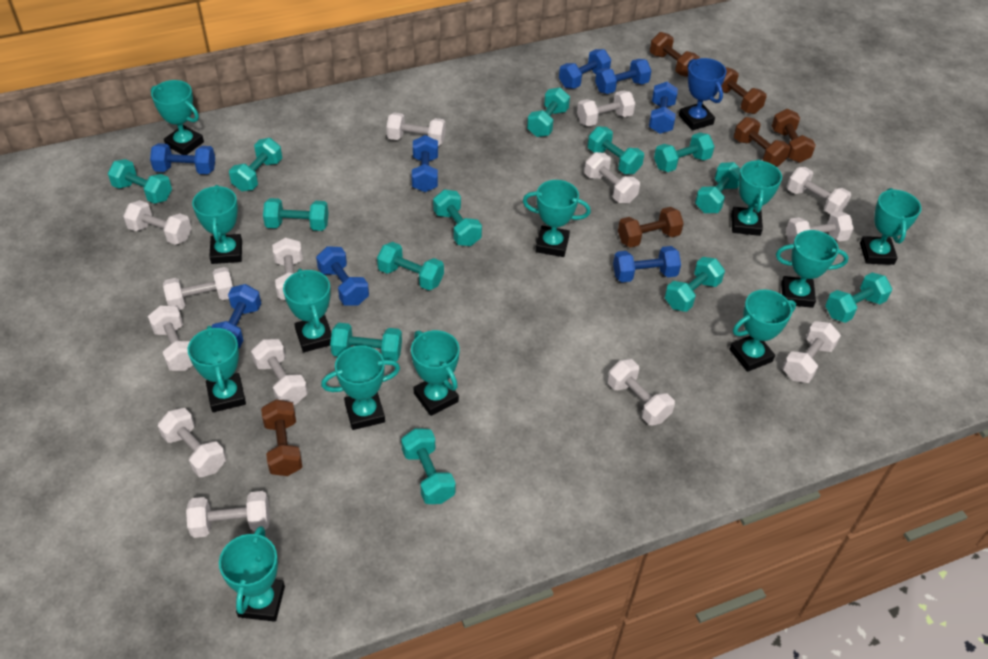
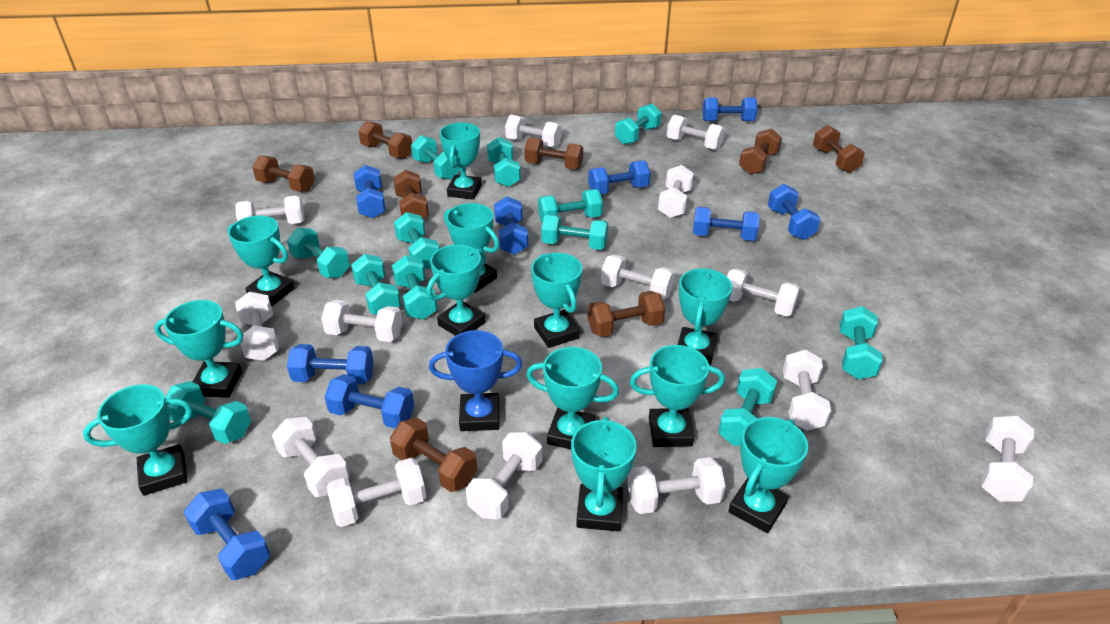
blue dumbbell: [150,143,215,174] [212,284,261,348] [316,246,369,306] [412,135,438,192] [559,49,611,89] [595,59,651,94] [613,246,681,282] [649,82,678,134] = 8 -> [184,489,270,580] [287,344,374,384] [325,374,414,429] [354,165,386,219] [494,196,528,255] [588,161,650,194] [693,207,760,241] [702,98,758,121] [768,184,821,240] = 9
brown dumbbell: [261,400,302,476] [618,207,684,248] [650,32,700,77] [721,67,767,114] [734,117,790,167] [772,109,816,163] = 6 -> [252,155,315,192] [358,121,412,159] [390,418,477,492] [393,170,429,219] [524,138,583,170] [588,291,665,337] [739,129,782,174] [813,125,865,173] = 8
turquoise dumbbell: [108,159,172,204] [229,138,282,191] [263,198,328,231] [330,323,402,362] [377,242,444,290] [401,428,456,504] [433,190,482,246] [527,87,570,137] [587,126,644,174] [654,133,715,172] [665,257,725,312] [695,162,741,213] [825,272,892,323] = 13 -> [165,381,251,444] [287,228,350,278] [351,254,401,315] [392,255,438,320] [394,212,440,269] [411,135,460,180] [487,137,521,187] [538,189,603,223] [541,214,608,250] [615,103,661,145] [718,368,777,446] [840,306,883,379] = 12

